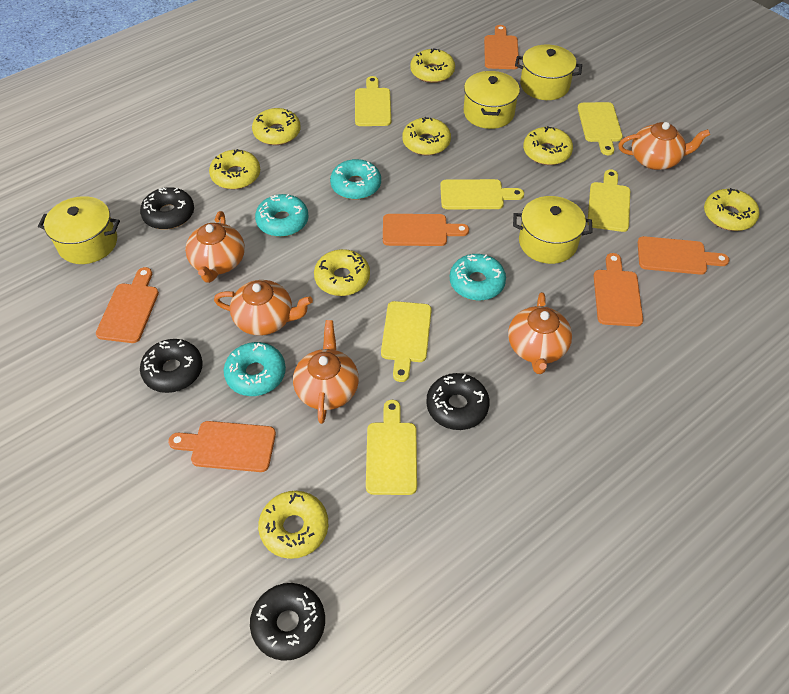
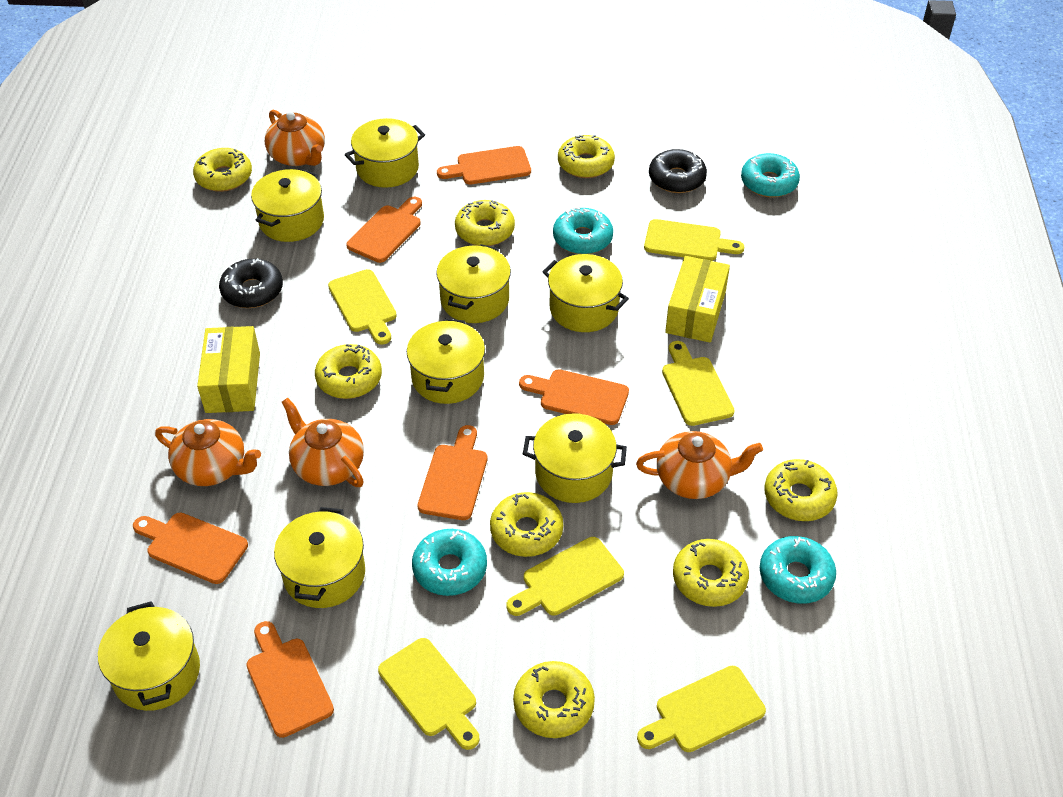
black donut: [140,187,194,230] [140,339,203,393] [250,583,325,661] [426,373,490,430] = 4 -> [219,258,283,308] [649,149,707,193] = 2
orange teapot: [185,211,245,283] [214,280,313,336] [293,320,359,424] [508,292,572,374] [618,122,710,170] = 5 -> [155,419,261,486] [265,110,325,166] [282,398,364,487] [636,431,763,499] = 4
yellow box: none = 0 -> [197,326,260,413] [665,256,730,343] = 2
yellow pot: [38,196,120,264] [464,71,520,129] [513,196,593,264] [515,44,582,100] = 4 -> [98,601,200,711] [251,169,324,242] [274,507,365,608] [345,118,425,188] [407,318,485,404] [436,244,511,323] [523,413,627,503] [542,254,629,332] = 8

